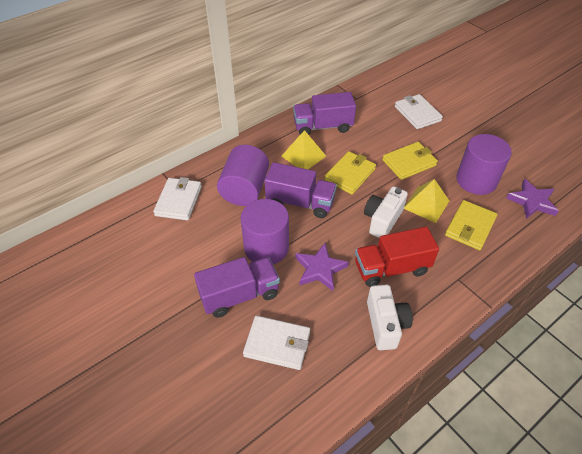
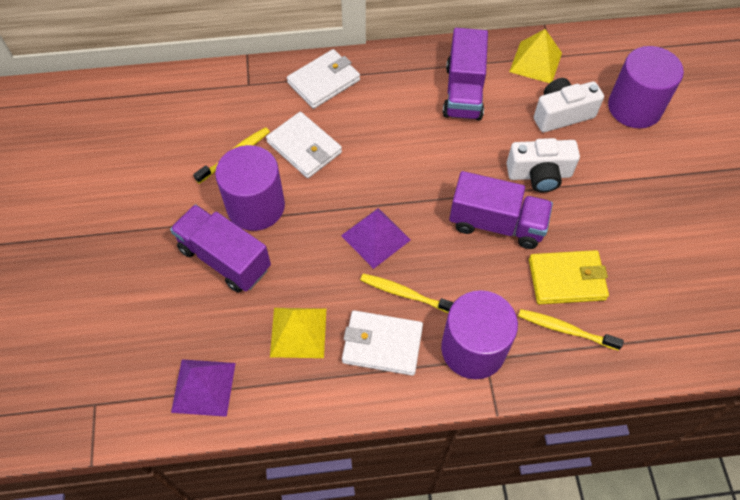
purple pyramid: none = 0 -> [171,359,236,417] [341,208,411,269] = 2
purple star: [295,243,349,291] [506,179,559,219] = 2 -> none = 0
red truck: [355,227,439,287] = 1 -> none = 0
yellow toothbrush: none = 0 -> [193,127,270,184] [360,273,454,313] [518,309,624,351] = 3
yellow wallet: [324,151,376,195] [382,142,438,180] [445,200,497,250] = 3 -> [529,250,609,305] = 1

